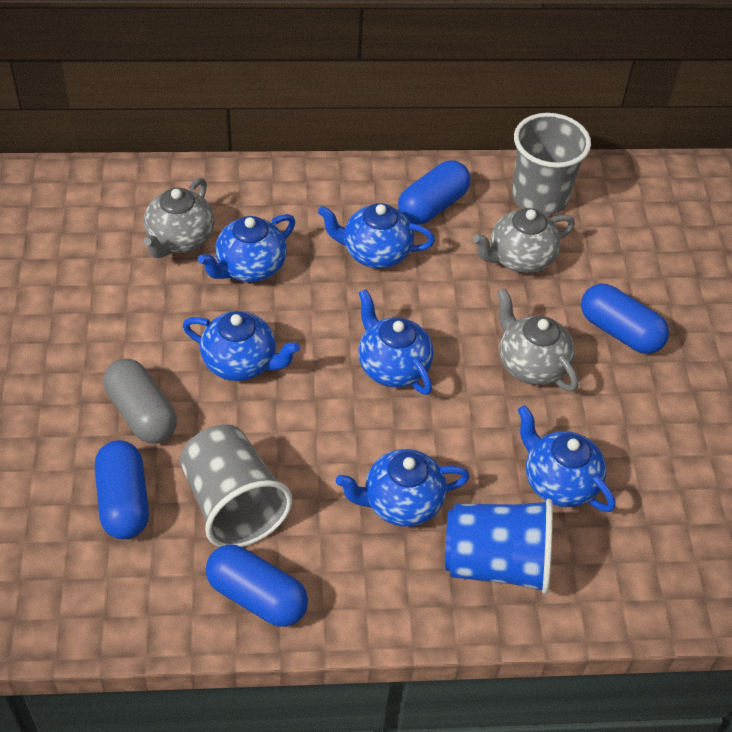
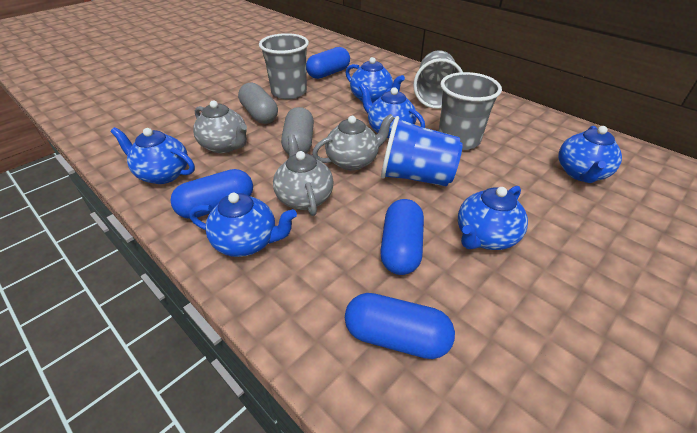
grey capsule: [104,359,177,444] = 1 -> [238,82,278,124] [281,107,314,154] = 2
grey cup: [180,424,292,547] [512,113,591,215] = 2 -> [259,33,309,99] [413,50,463,109] [438,72,502,150] = 3

